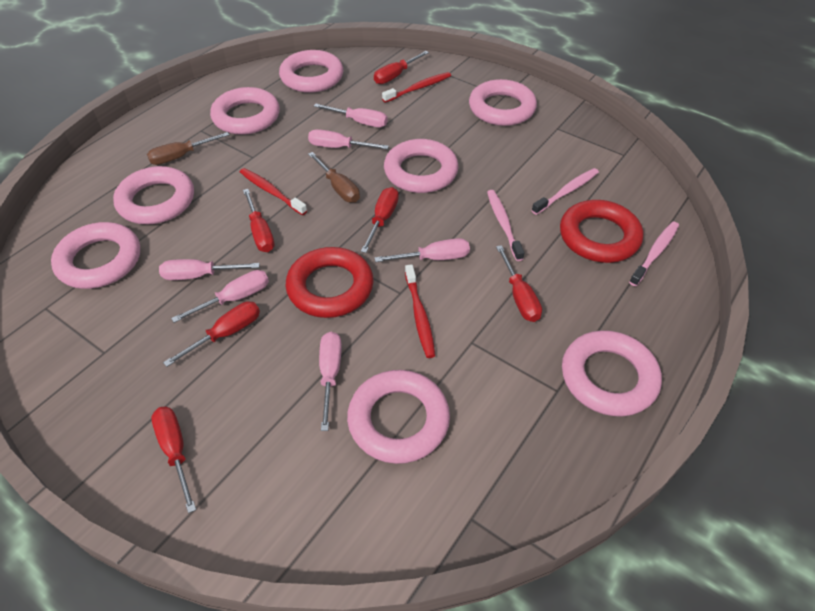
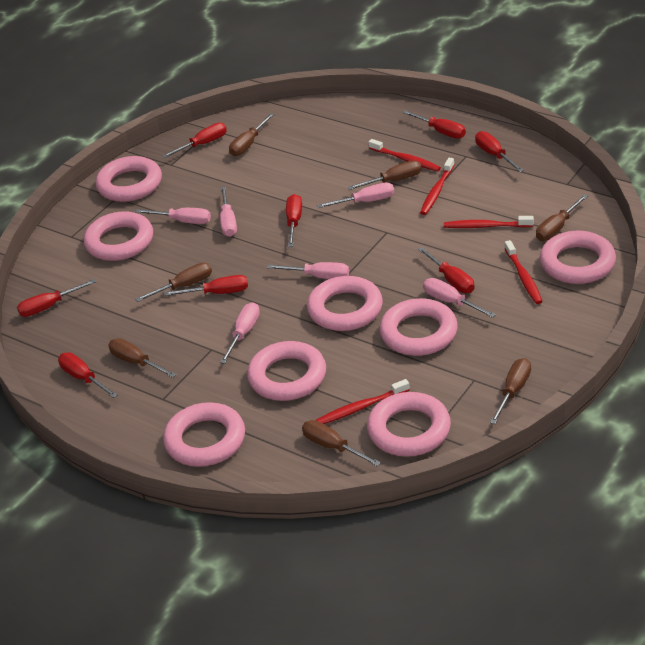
brown screwdriver: [147,132,229,165] [308,152,360,203] = 2 -> [108,338,177,378] [135,263,212,302] [229,113,275,156] [302,420,381,467] [347,161,422,190] [490,358,531,424] [536,194,588,241] = 7
pink toothbrush: [487,190,525,261] [531,168,599,215] [629,222,679,286] = 3 -> none = 0
red ring: [286,247,374,318] [560,200,643,263] = 2 -> none = 0
red screwdriver: [151,406,196,513] [163,301,260,367] [243,189,275,252] [361,187,399,253] [374,51,429,84] [496,245,542,322] = 6 -> [17,279,96,317] [58,352,118,398] [162,123,227,158] [164,275,248,296] [286,194,302,247] [402,110,466,138] [418,247,474,293] [475,131,524,172] = 8
red toothbrush: [240,168,307,215] [382,72,451,103] [405,264,435,358] = 3 -> [316,379,410,424] [369,139,441,172] [420,158,455,215] [444,216,534,228] [505,240,543,304] = 5

